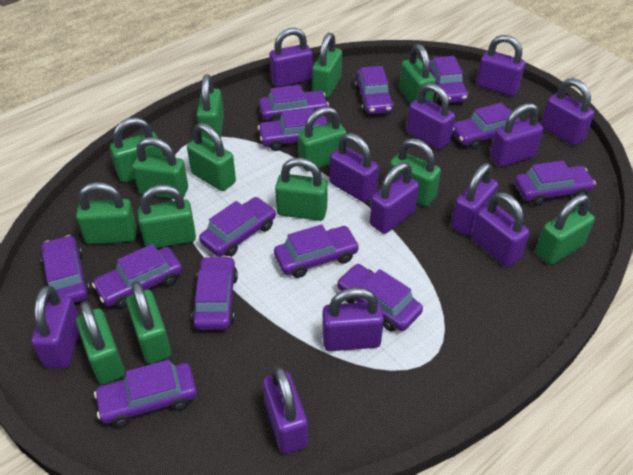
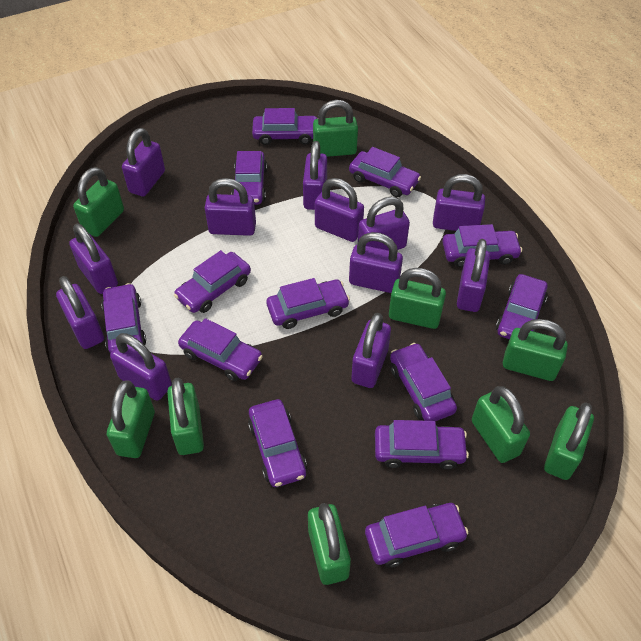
green padlock: [76,182,137,244] [76,301,125,384] [110,117,163,183] [126,281,171,364] [132,137,188,199] [138,185,196,248] [187,123,236,191] [197,75,224,142] [275,158,328,221] [298,107,346,171] [312,33,342,98] [389,138,441,206] [399,44,436,103] [536,194,595,265] = 14 -> [73,167,124,237] [107,380,155,458] [167,377,204,455] [308,503,351,585] [313,100,358,157] [389,268,446,329] [472,386,530,463] [503,319,568,381] [544,403,594,480] = 9

